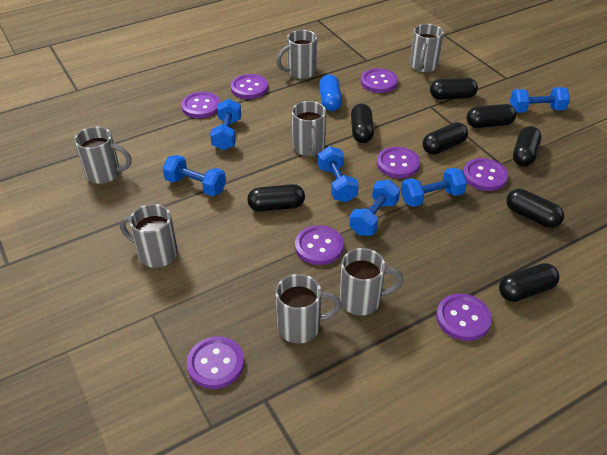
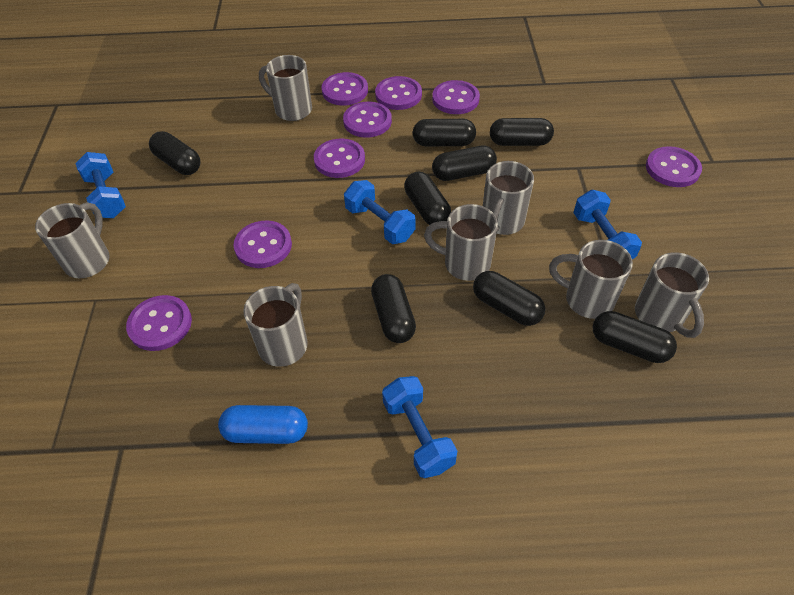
blue dumbbell: [163,155,226,196] [210,99,241,150] [318,146,359,202] [349,180,400,236] [401,168,467,207] [510,87,570,113] = 6 -> [75,152,126,218] [344,180,415,244] [382,376,457,478] [573,190,642,259] = 4

